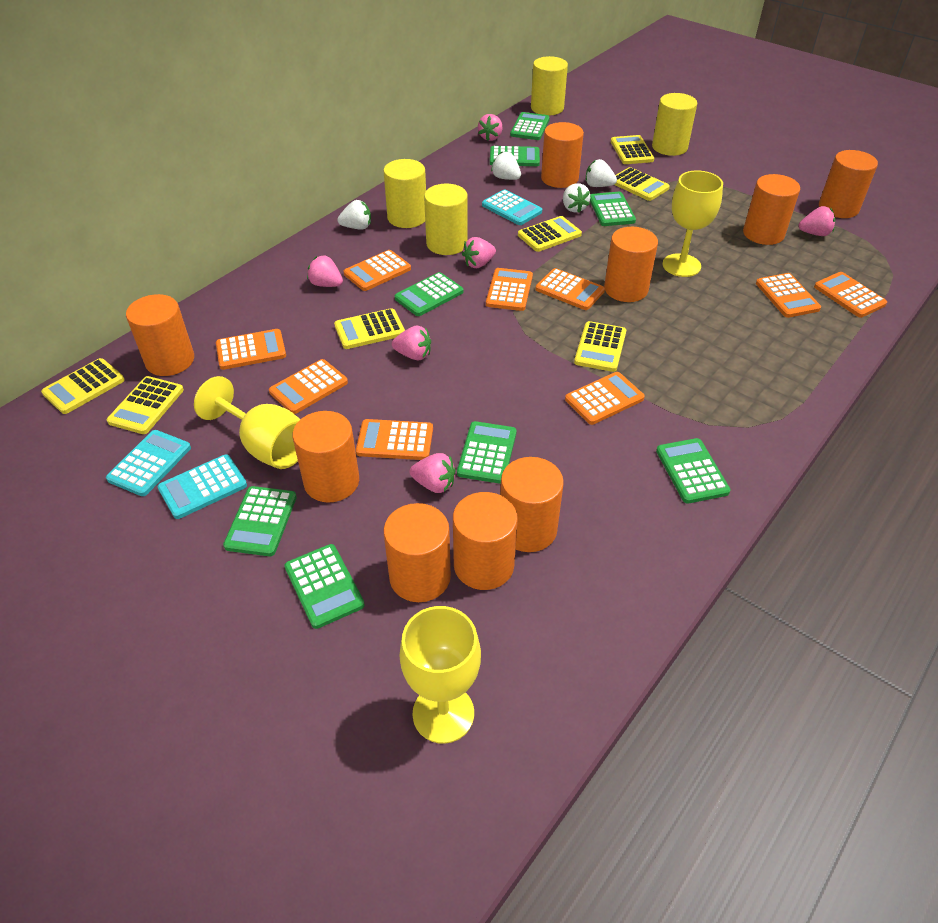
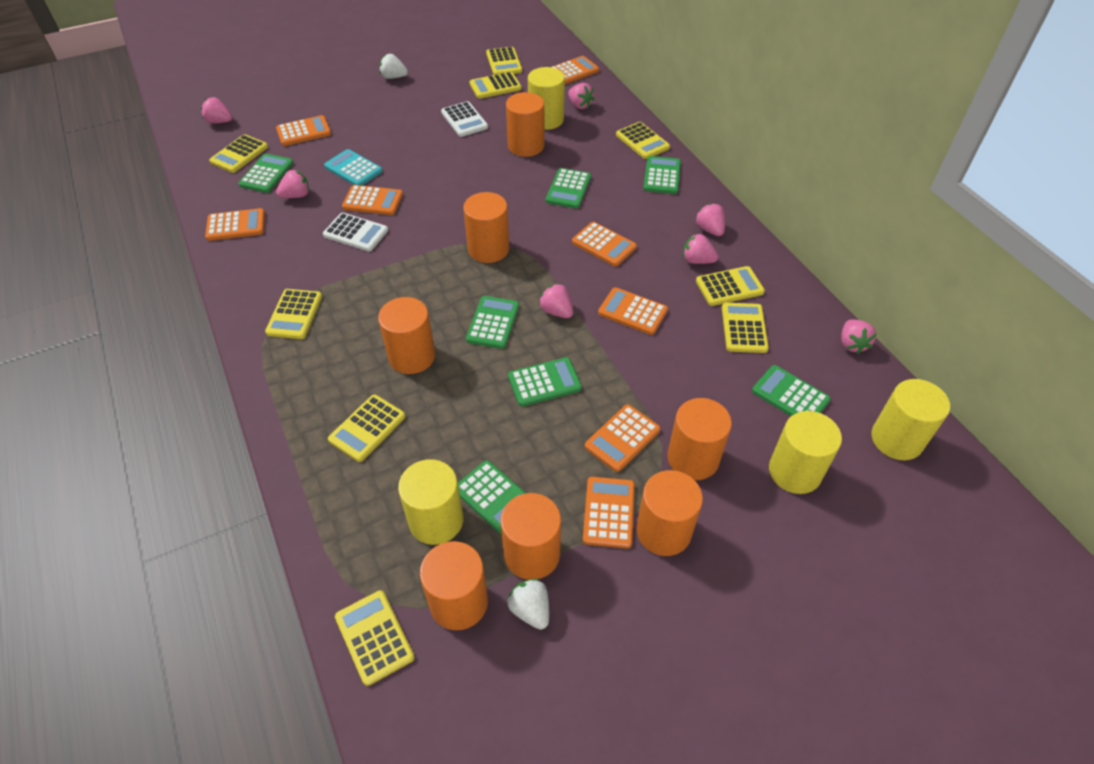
green calculator: [223,486,297,556] [284,544,365,629] [395,272,463,316] [457,421,517,484] [490,146,540,166] [510,112,550,140] [590,192,636,226] [656,438,731,504] = 8 -> [238,153,294,193] [458,460,526,534] [466,296,519,349] [508,357,582,407] [546,168,591,209] [643,156,681,194] [752,365,831,416] = 7
orange calculator: [216,329,286,370] [269,359,348,414] [344,250,411,291] [356,419,433,460] [486,268,533,311] [535,268,605,310] [565,372,645,425] [756,273,821,318] [814,272,887,318] = 9 -> [205,208,265,241] [276,115,331,146] [342,185,403,215] [552,56,599,84] [572,222,637,266] [583,477,635,549] [585,404,660,472] [598,287,668,335] = 8
orange cylinder: [126,294,194,376] [292,411,359,503] [383,503,451,602] [453,492,518,590] [500,457,564,552] [541,122,584,188] [604,227,658,302] [743,174,800,245] [819,150,878,218] = 9 -> [378,297,435,374] [420,541,488,630] [463,192,510,263] [501,493,561,580] [506,92,544,157] [636,470,703,556] [667,398,732,480] = 7
pink strawberry: [307,255,343,287] [392,326,431,360] [410,453,455,493] [462,237,496,268] [478,114,502,141] [799,206,835,236] = 6 -> [201,97,233,123] [276,170,309,198] [539,283,573,318] [568,83,594,109] [683,234,718,264] [695,203,725,236] [841,319,876,354] = 7
turquoise calculator: [106,430,191,496] [157,454,247,519] [482,190,542,225] = 3 -> [324,149,383,186] = 1
white calculator: none = 0 -> [323,213,388,251] [441,101,488,137] = 2
white strawberry: [337,200,371,230] [491,152,521,180] [563,183,590,213] [586,159,617,187] = 4 -> [380,54,408,79] [507,578,549,630] = 2
yellow calculator: [41,358,125,414] [107,376,184,434] [334,308,405,349] [518,216,582,252] [574,321,626,372] [611,135,654,164] [615,167,670,201] = 7 -> [209,134,268,173] [265,289,322,339] [328,395,405,462] [335,590,415,686] [469,72,521,99] [486,47,522,75] [616,122,670,159] [696,266,765,306] [722,303,769,353] = 9
yellow goblet: [194,376,301,469] [400,606,481,744] [662,171,723,277] = 3 -> none = 0

